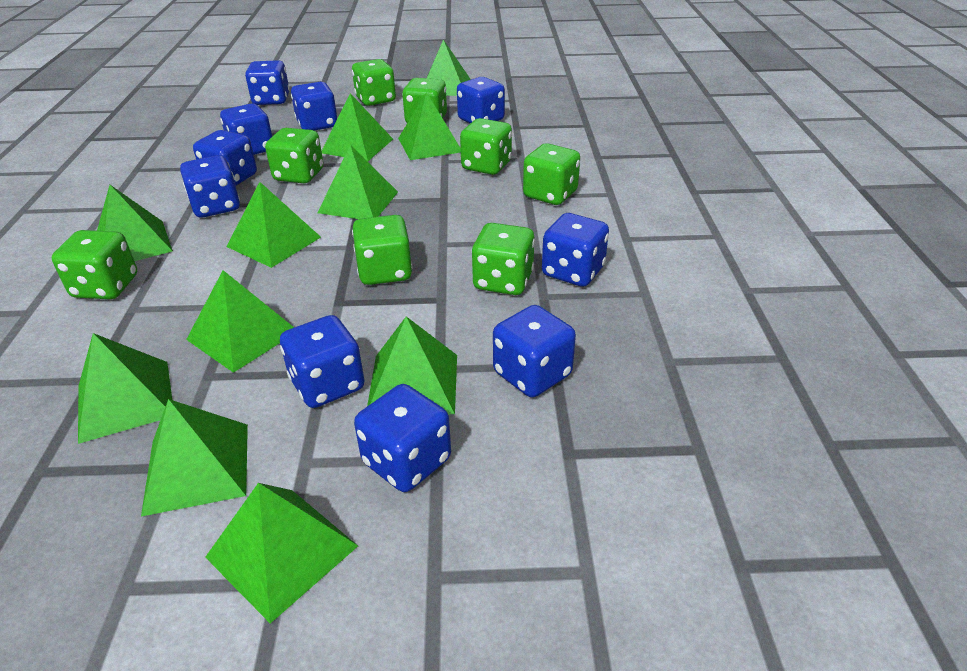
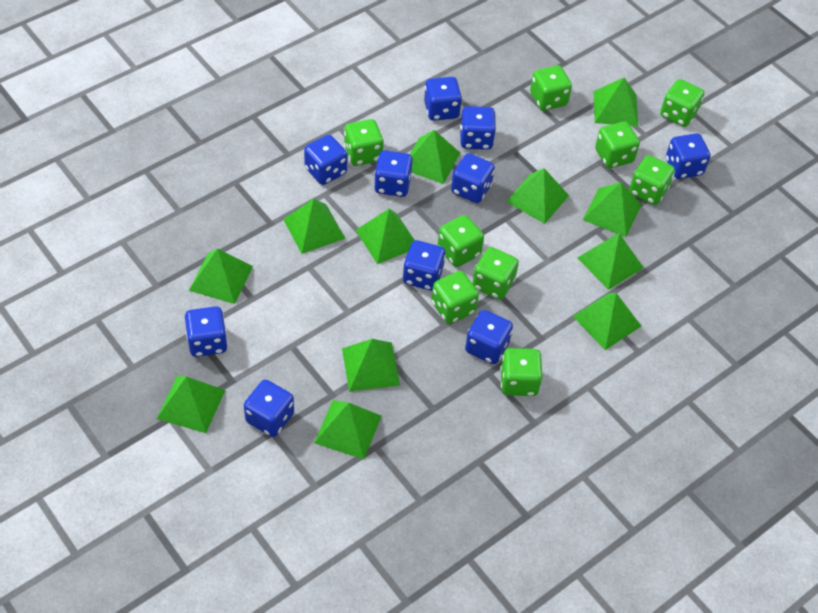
green dice: [52,230,137,299] [265,128,323,183] [352,59,396,106] [352,215,412,285] [402,78,447,123] [460,118,512,175] [471,223,535,295] [523,143,580,205] = 8 -> [344,119,384,166] [431,271,479,324] [438,215,484,267] [472,247,519,300] [500,348,543,396] [530,65,572,111] [595,122,640,168] [629,155,675,205] [660,79,704,127] = 9
green pyramid: [78,333,172,444] [97,185,173,261] [141,399,248,517] [186,270,294,373] [205,483,358,624] [227,182,321,268] [318,145,398,219] [322,93,393,161] [367,316,457,414] [398,92,461,160] [427,40,470,96] = 11 -> [157,376,225,433] [189,249,253,304] [283,199,346,254] [314,400,381,459] [342,339,400,392] [356,209,415,264] [410,130,460,184] [506,168,569,224] [572,293,641,350] [577,233,644,290] [583,182,641,237] [594,78,638,126] = 12

